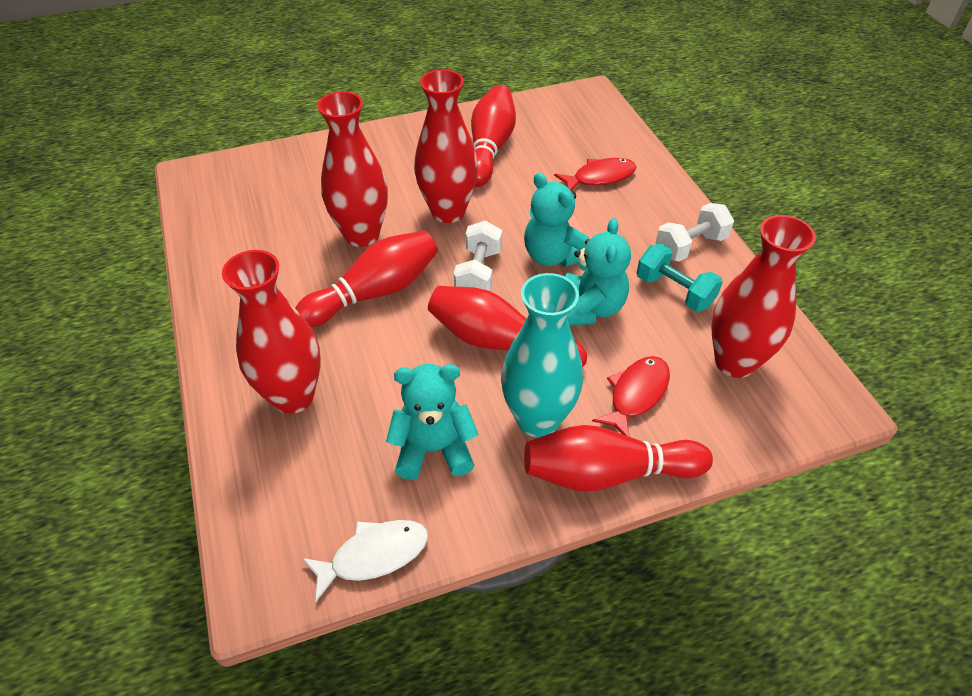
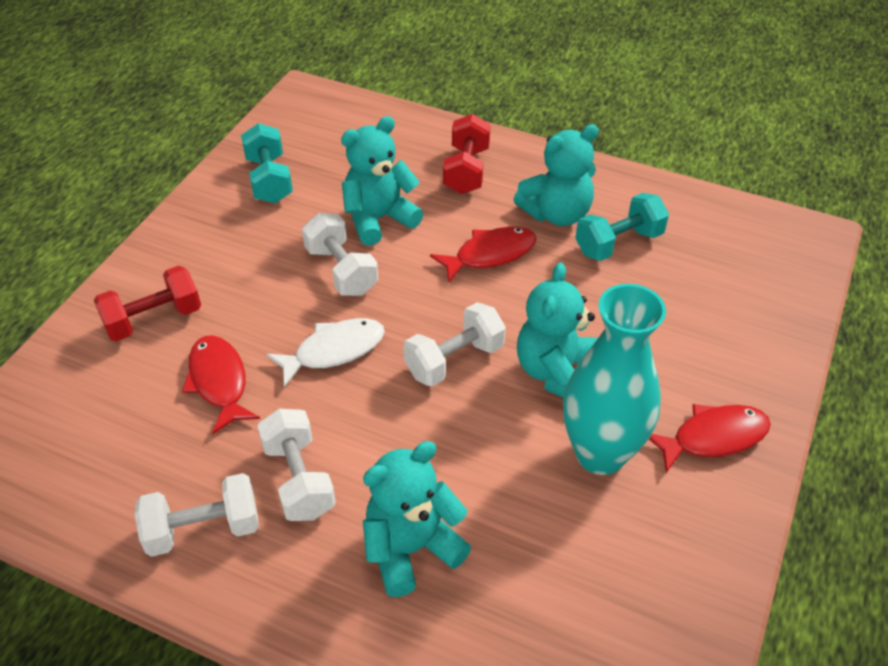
red bowling pin: [296,231,438,327] [428,286,587,368] [471,85,516,187] [524,425,713,492] = 4 -> none = 0
red dumbbell: none = 0 -> [94,266,201,341] [443,114,491,194] = 2
red fish: [554,158,637,191] [592,356,670,436] = 2 -> [182,335,260,434] [430,226,537,283] [649,404,771,473] = 3
red vase: [222,250,321,414] [317,91,388,247] [414,69,478,223] [711,215,816,378] = 4 -> none = 0
turquoise dumbbell: [637,244,723,312] = 1 -> [241,123,293,203] [575,193,669,261] = 2
turquoise teddy bear: [386,364,479,480] [524,173,590,267] [565,218,631,326] = 3 -> [341,116,424,246] [363,441,471,597] [514,124,599,226] [517,262,598,398] = 4
white dumbbell: [454,221,502,291] [656,203,734,262] = 2 -> [135,473,259,557] [257,409,336,521] [302,213,378,296] [403,302,506,387] = 4

